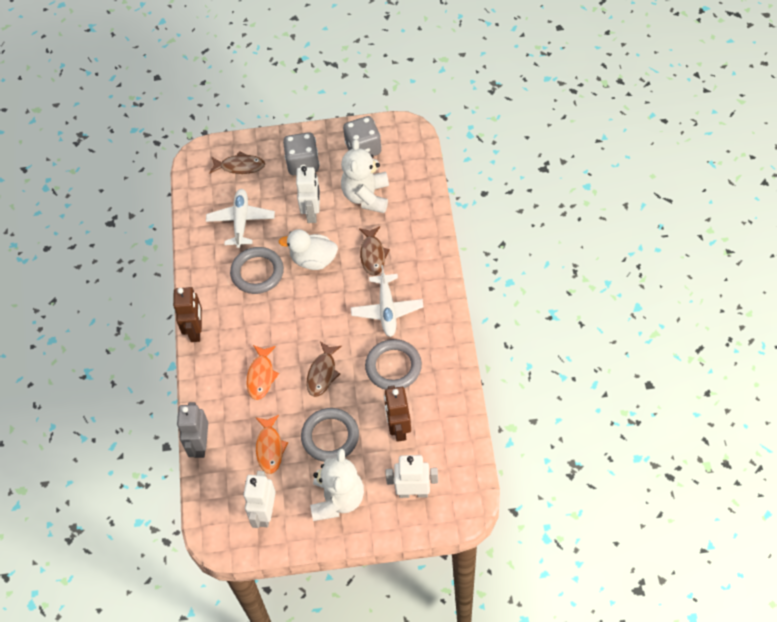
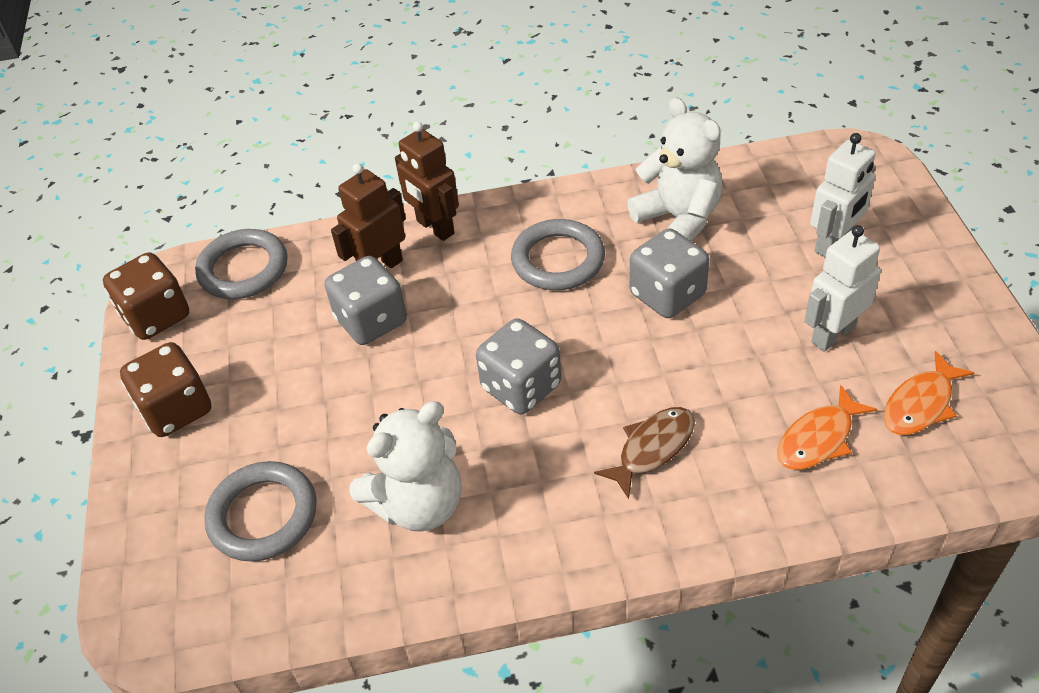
brown dice: none = 0 -> [103,252,189,340] [120,342,211,437] = 2
brown fish: [209,151,265,174] [306,342,342,397] [359,226,390,276] = 3 -> [594,407,695,499] = 1
grey dice: [283,132,320,175] [343,116,382,156] = 2 -> [324,256,407,345] [476,318,561,414] [629,228,709,318] = 3
grey robot: [177,402,208,458] = 1 -> none = 0
white duck: [279,229,338,270] = 1 -> none = 0
white plane: [206,189,275,248] [351,265,424,337] = 2 -> none = 0
white robot: [243,471,276,528] [296,166,320,223] [386,455,438,498] = 3 -> [804,225,881,352] [810,133,876,257] = 2

